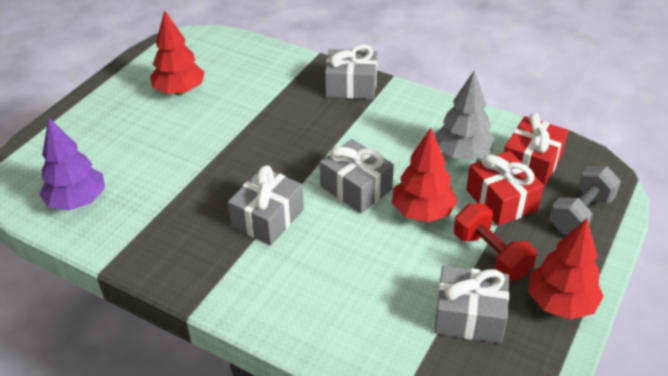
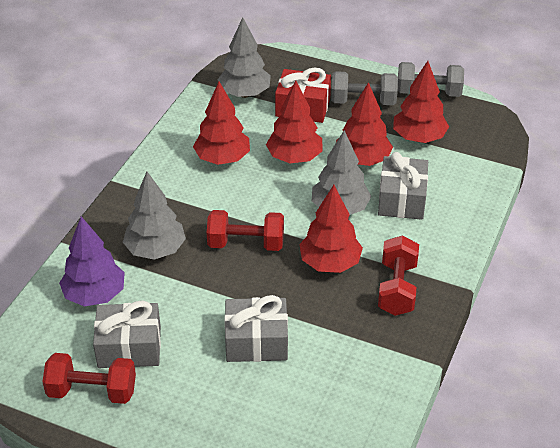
grey dumbbell: [549,166,621,235] = 1 -> [331,71,398,105] [398,62,464,97] = 2
grey gift: [228,165,304,245] [320,139,394,213] [325,44,377,99] [434,266,509,343] = 4 -> [93,300,161,368] [224,295,288,362] [378,152,428,220] = 3
grey tree: [435,71,495,160] = 1 -> [123,172,186,260] [217,17,271,98] [312,130,372,215] = 3
red dumbbell: [454,204,537,281] = 1 -> [42,353,136,404] [207,210,284,251] [378,235,419,316] = 3
red gift: [466,151,544,226] [504,113,568,187] = 2 -> [275,67,331,123] = 1
red tree: [150,11,205,95] [392,128,457,222] [528,218,604,320] = 3 -> [193,82,250,165] [266,80,323,163] [299,185,363,273] [336,82,393,166] [393,61,449,143] = 5

